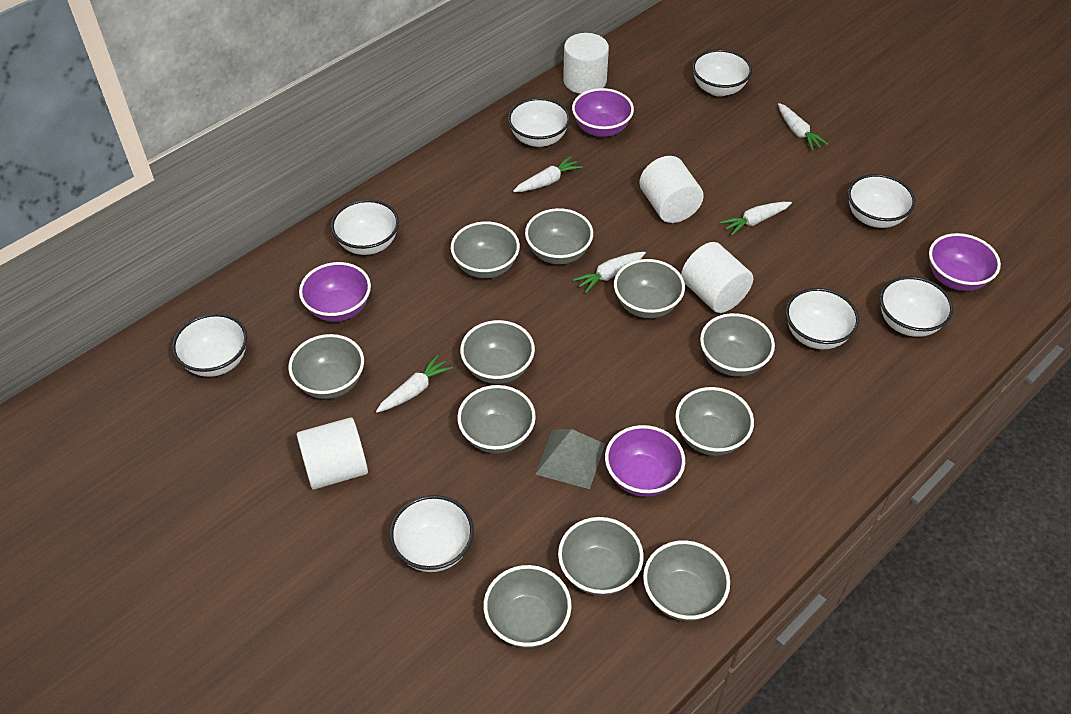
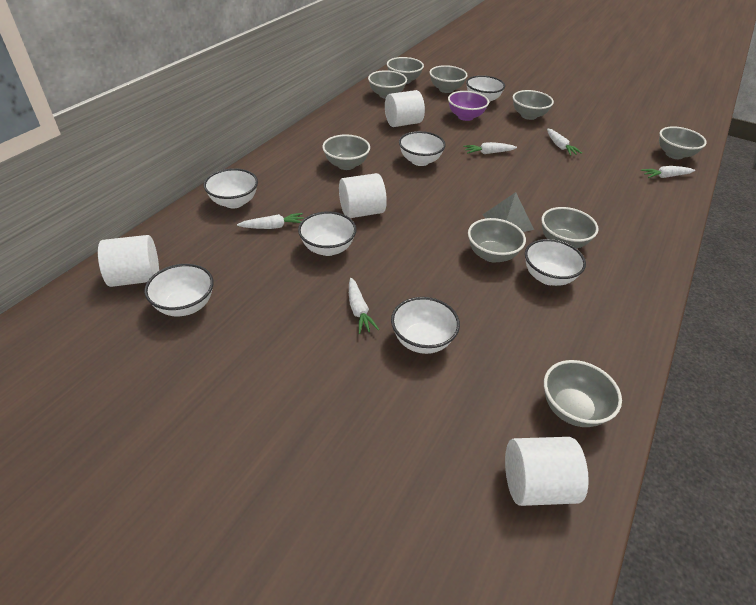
grey bowl: [288,334,364,399] [451,221,520,278] [457,385,536,454] [460,320,535,384] [483,565,572,648] [525,208,593,264] [558,517,644,596] [614,259,685,318] [643,540,730,621] [675,387,754,456] [700,313,775,377] = 11 -> [322,134,370,170] [368,70,407,99] [387,57,424,84] [429,65,467,93] [468,218,526,263] [513,90,554,120] [541,207,598,248] [544,360,622,427] [659,126,707,159] = 9
purple bowl: [299,262,371,322] [572,88,634,137] [605,425,685,497] [929,233,1001,291] = 4 -> [448,91,489,121] = 1
white bowl: [172,313,248,377] [331,200,399,255] [390,495,474,572] [508,98,570,147] [692,49,752,97] [786,288,859,349] [848,174,915,228] [880,276,953,337] = 8 -> [144,264,214,316] [204,168,258,208] [298,211,357,256] [391,297,460,354] [399,131,446,166] [466,75,505,103] [525,239,586,286] = 7

